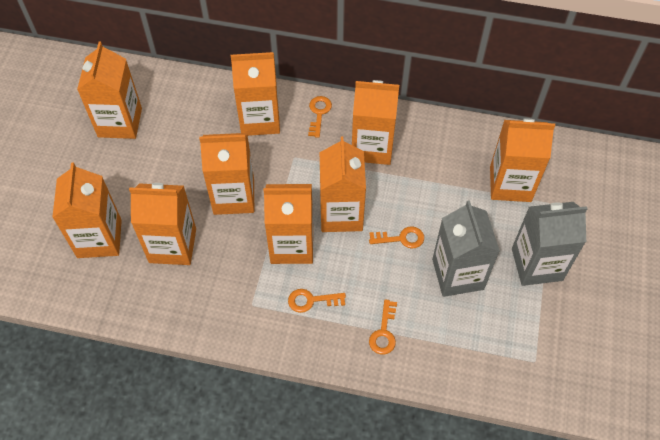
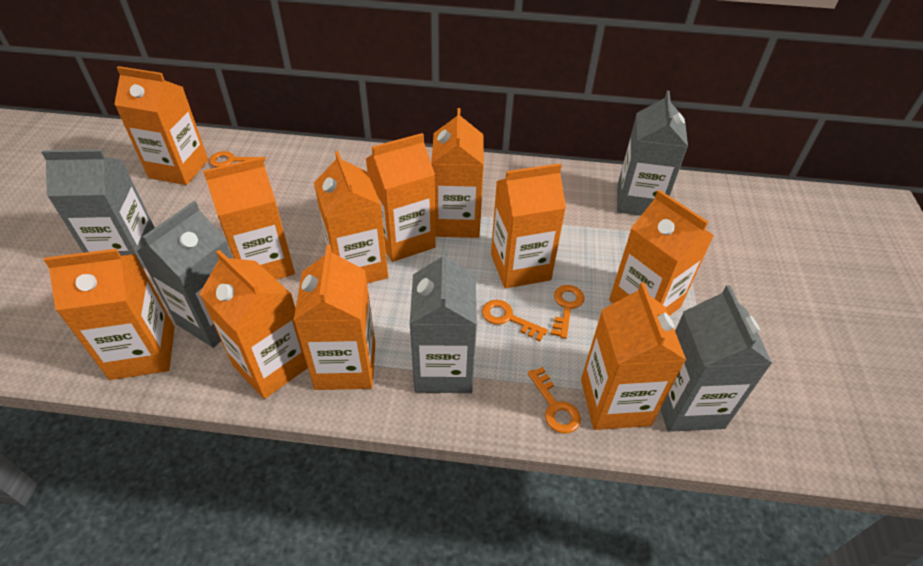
grey carton: [432,200,500,297] [512,202,588,286] = 2 -> [41,149,155,269] [137,201,233,348] [410,249,477,393] [617,91,688,216] [660,285,773,432] = 5
orange carton: [52,163,122,258] [77,41,142,139] [129,183,196,265] [199,133,254,215] [231,52,280,136] [263,184,313,264] [320,137,366,232] [352,80,399,165] [490,118,555,202] = 9 -> [44,249,175,380] [114,66,208,185] [199,250,308,399] [203,157,295,280] [293,245,375,390] [314,151,388,283] [366,133,436,262] [431,108,484,238] [491,163,566,289] [581,283,686,430] [609,190,714,316] = 11

